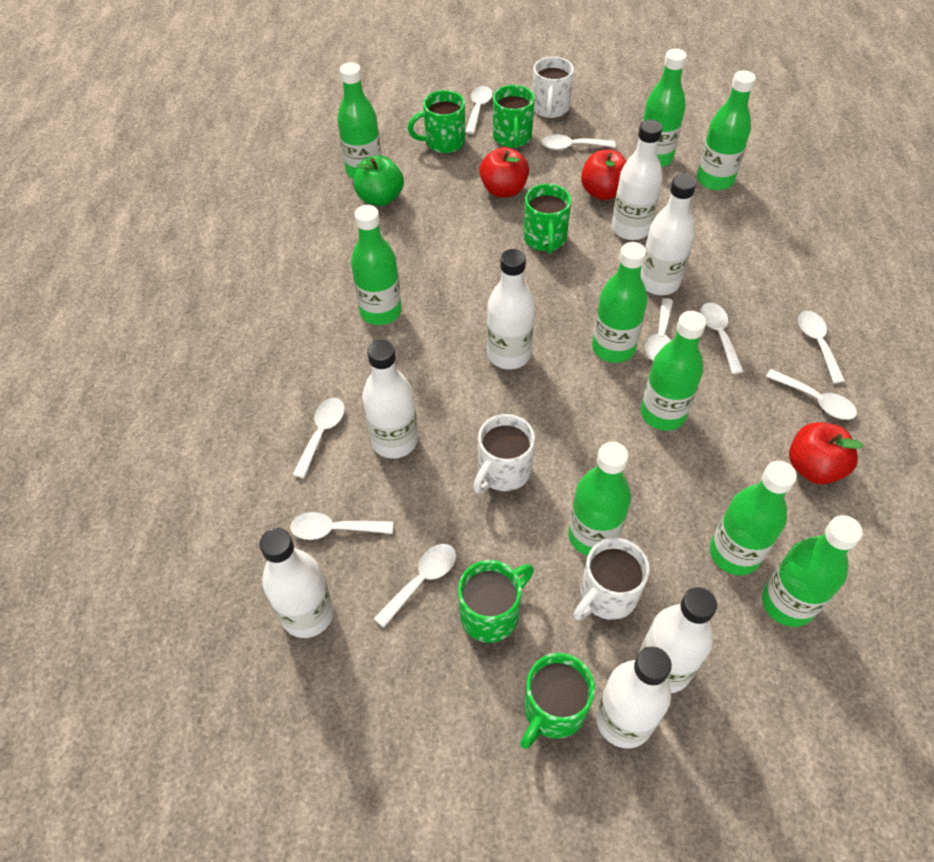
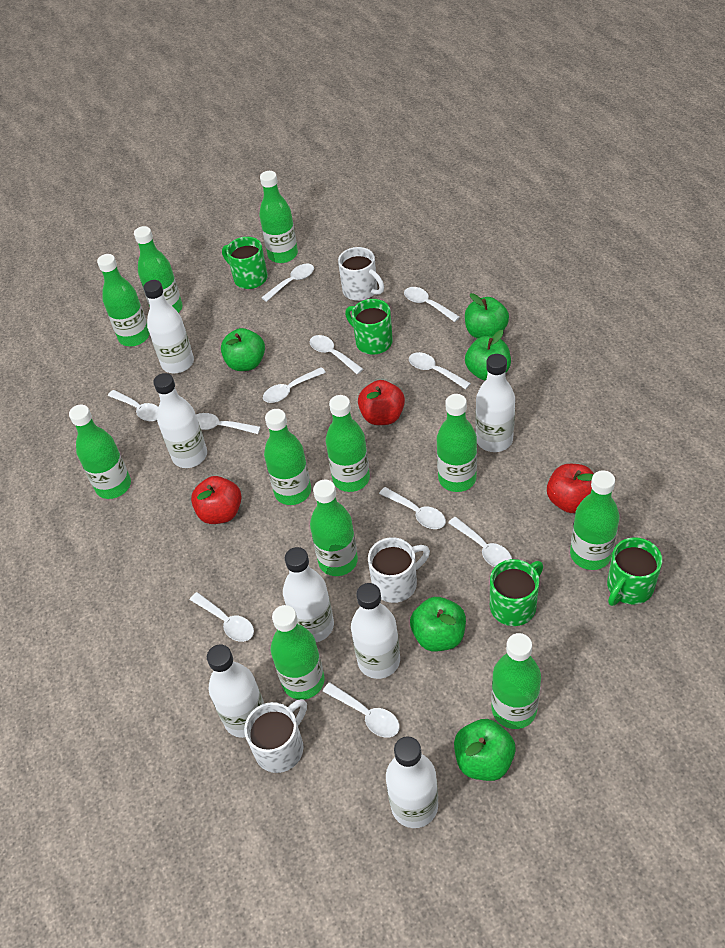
green apple: [354,155,404,206] = 1 -> [221,328,265,371] [410,597,466,651] [454,719,516,781] [465,293,509,339] [465,330,511,381] = 5
green bottle: [337,62,381,179] [351,205,402,325] [568,442,631,556] [592,242,648,363] [641,311,706,431] [642,49,687,167] [697,70,756,190] [710,461,797,575] [762,515,863,627] = 9 -> [69,405,131,499] [97,254,150,346] [134,226,183,313] [259,171,298,263] [264,409,311,505] [271,605,325,700] [310,480,358,576] [326,395,370,492] [437,394,477,492] [491,633,541,729] [570,470,619,570] = 11
green mug: [408,90,465,153] [458,560,534,643] [493,85,535,148] [520,653,595,749] [523,184,571,254] = 5 -> [222,237,268,289] [345,299,393,355] [490,559,543,626] [607,537,662,606] = 4
white spoon: [290,512,393,540] [292,398,345,479] [374,544,456,628] [465,86,492,134] [542,134,616,150] [645,298,673,361] [700,303,744,374] [766,369,857,420] [798,311,845,384] = 9 -> [108,390,158,421] [190,592,254,642] [196,413,261,434] [261,263,314,302] [263,367,326,403] [310,335,363,374] [323,682,400,737] [379,487,446,529] [404,287,460,322] [409,352,471,389] [448,517,512,567] = 11

